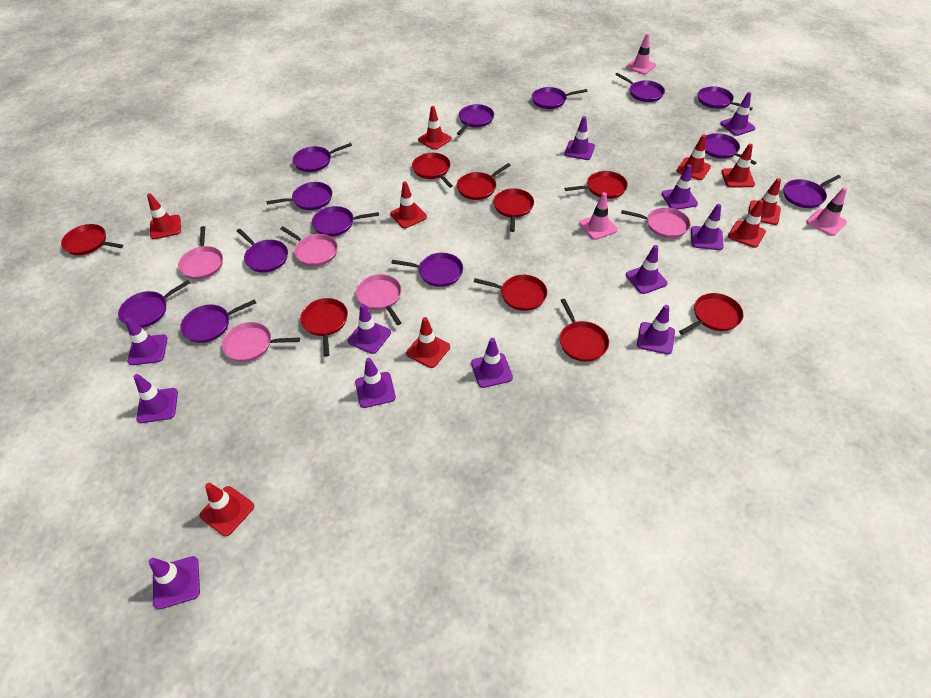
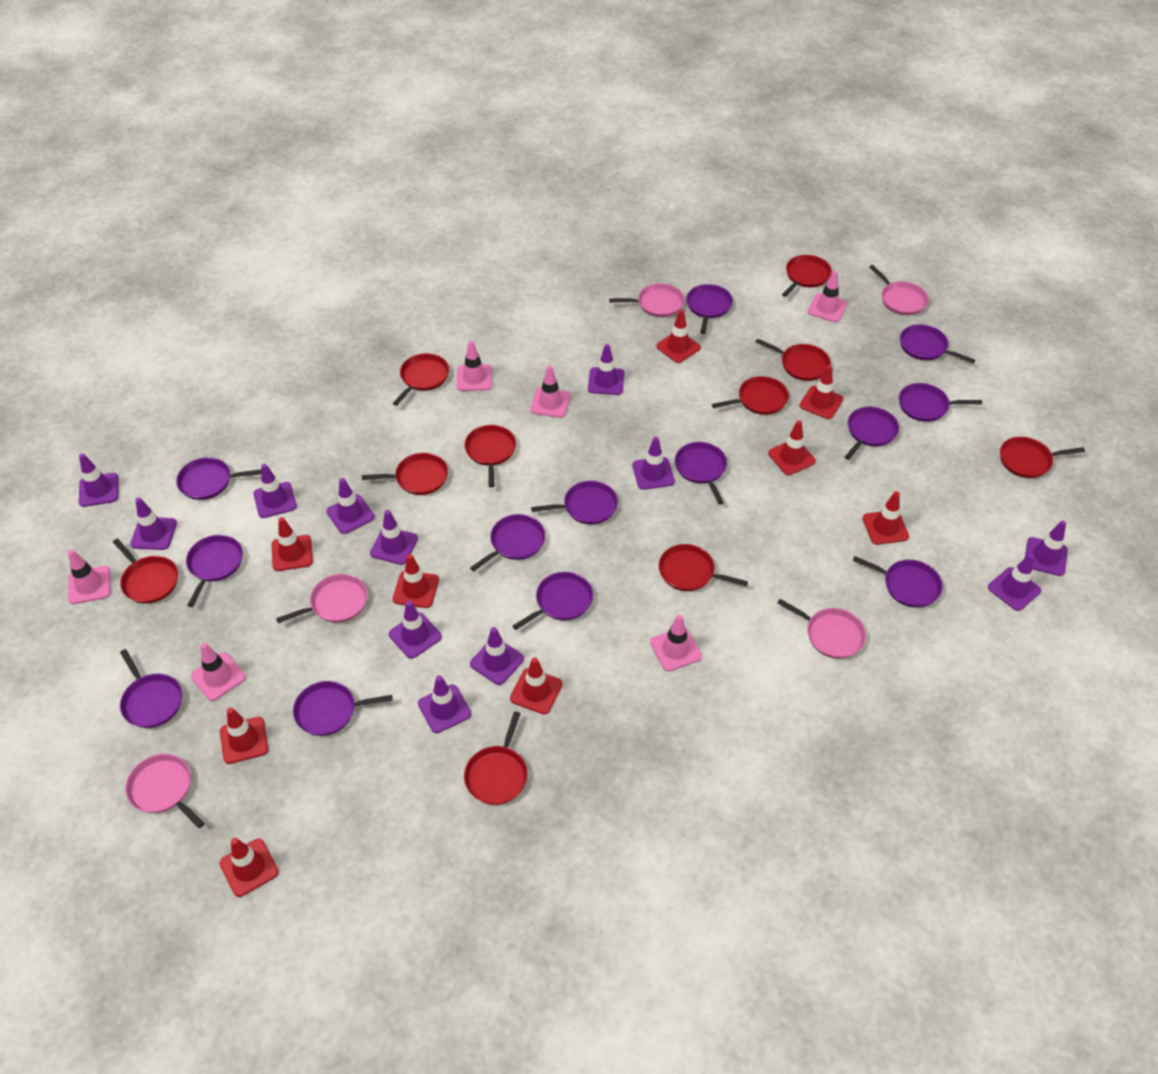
pink traffic cone: [579,192,618,240] [626,33,656,74] [807,188,847,236] = 3 -> [68,550,110,604] [191,643,246,701] [457,341,492,391] [530,366,570,418] [650,615,702,671] [808,271,847,322] = 6
red pan: [61,224,123,255] [300,298,348,357] [412,153,453,188] [457,163,511,200] [474,275,547,311] [493,188,534,232] [560,298,609,362] [565,171,628,199] [679,293,744,335] = 9 -> [113,538,178,604] [362,453,448,495] [393,353,449,406] [464,425,516,487] [464,711,528,805] [658,544,748,591] [712,376,789,415] [756,338,831,381] [782,255,832,297] [1000,437,1085,478] = 10

